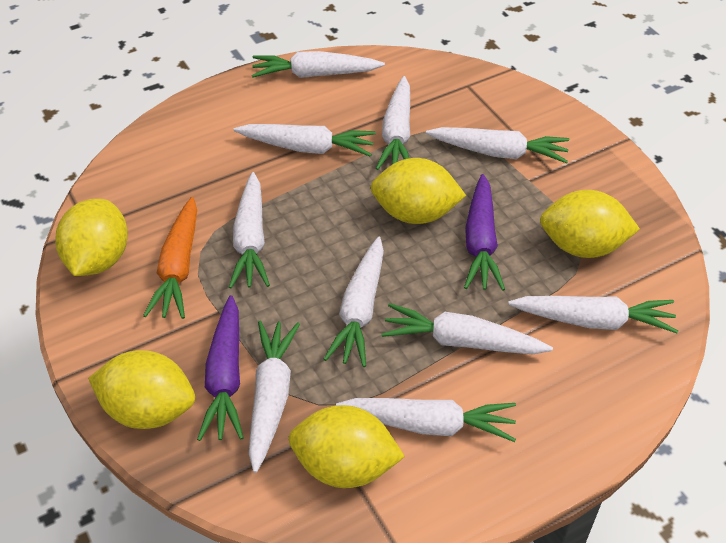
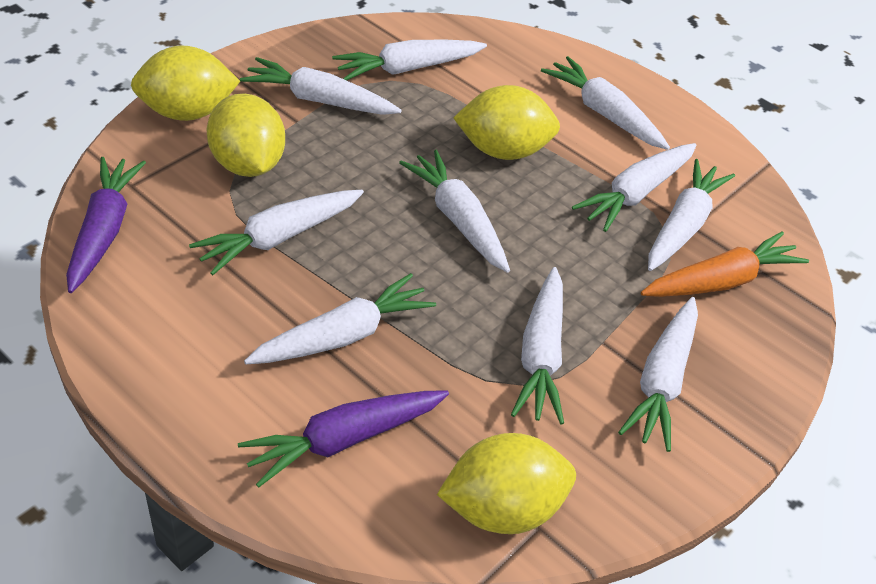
yellow lemon: [55,199,128,276] [88,350,195,429] [289,405,405,488] [370,158,466,224] [540,190,640,258] = 5 -> [131,46,240,121] [207,94,285,177] [437,433,576,534] [453,85,560,160] = 4

